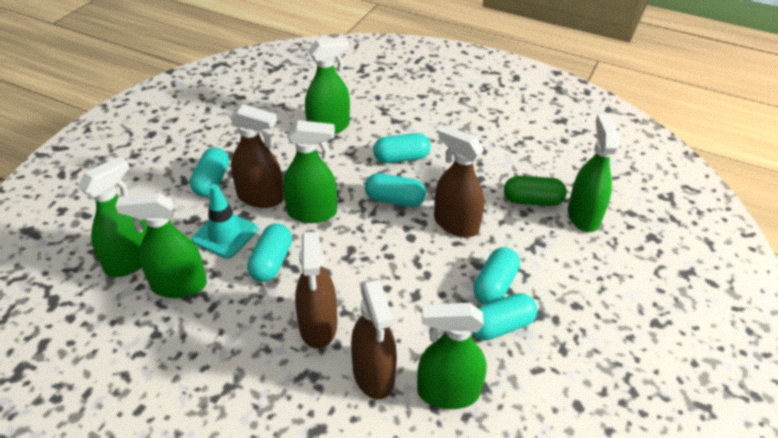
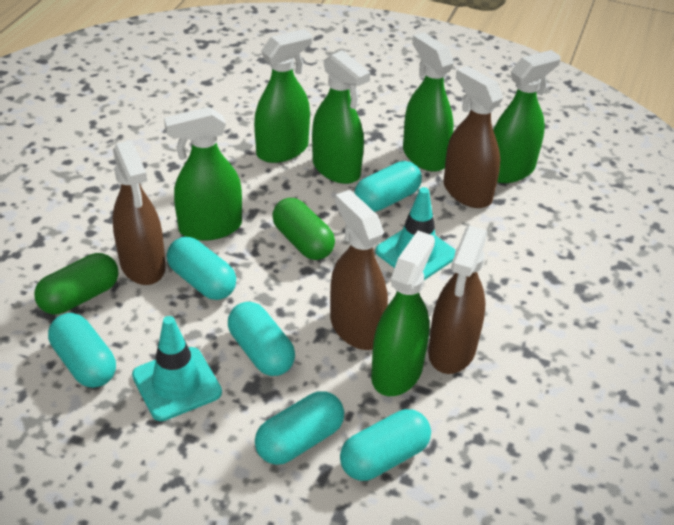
green capsule: [504,176,567,206] = 1 -> [34,253,119,314] [272,198,335,260] = 2
turquoise traffic cone: [192,184,258,259] = 1 -> [132,316,222,421] [375,187,455,280] = 2

